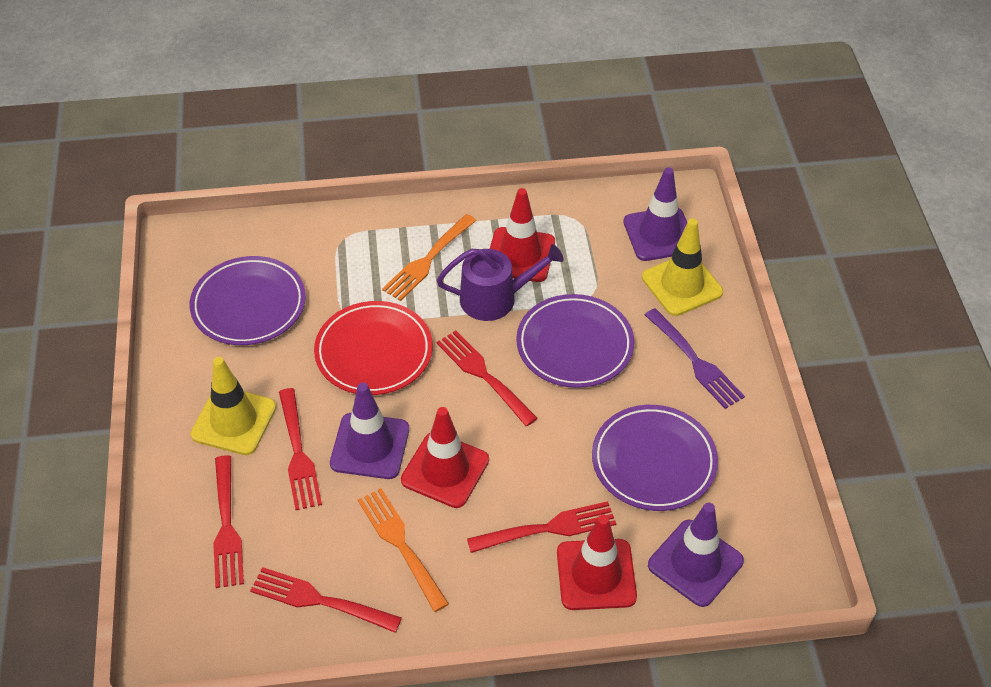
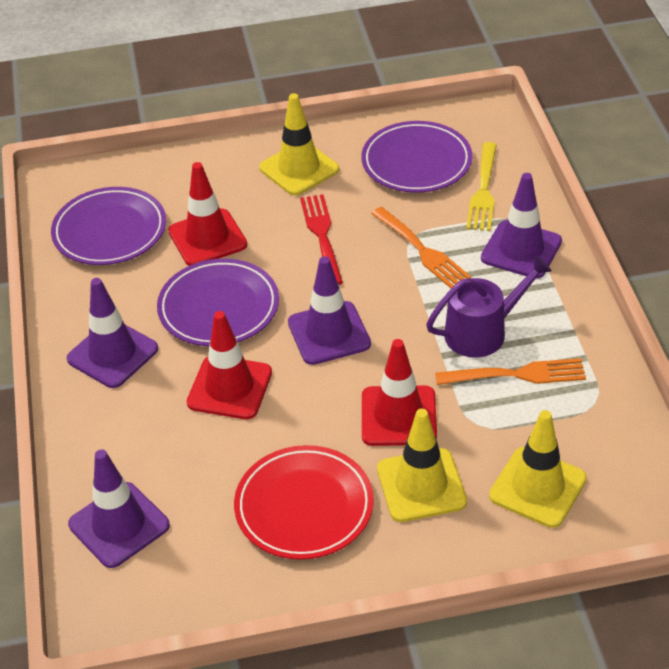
purple fork: [645,308,745,409] = 1 -> none = 0
purple traffic cone: [330,383,409,479] [623,167,687,261] [648,503,744,607] = 3 -> [67,278,158,388] [68,449,170,568] [288,256,371,365] [481,173,562,279] = 4
red fork: [213,455,244,588] [250,567,402,633] [279,388,322,510] [436,330,538,426] [467,501,616,553] = 5 -> [300,194,343,285] = 1
yellow fork: none = 0 -> [466,142,497,231] = 1
yellow traffic cone: [190,357,276,455] [642,218,723,316] = 2 -> [259,93,339,195] [377,409,467,522] [489,410,587,528] = 3

